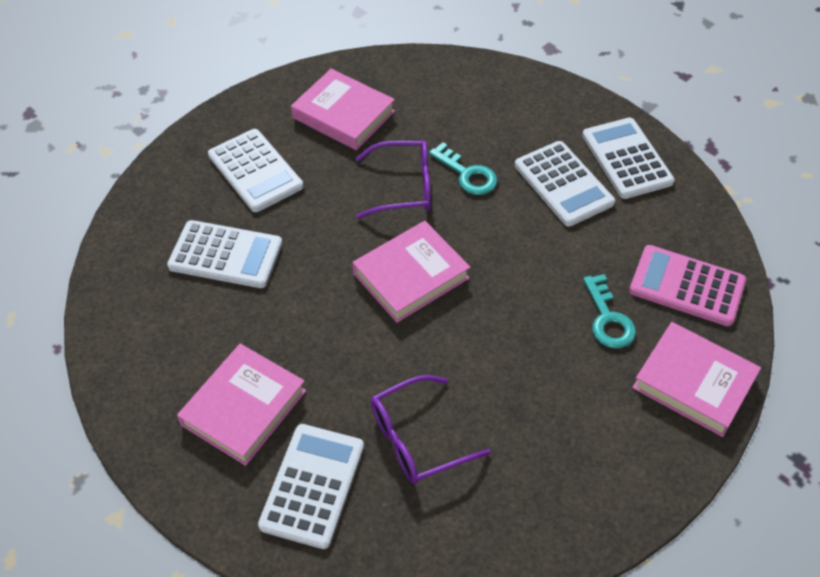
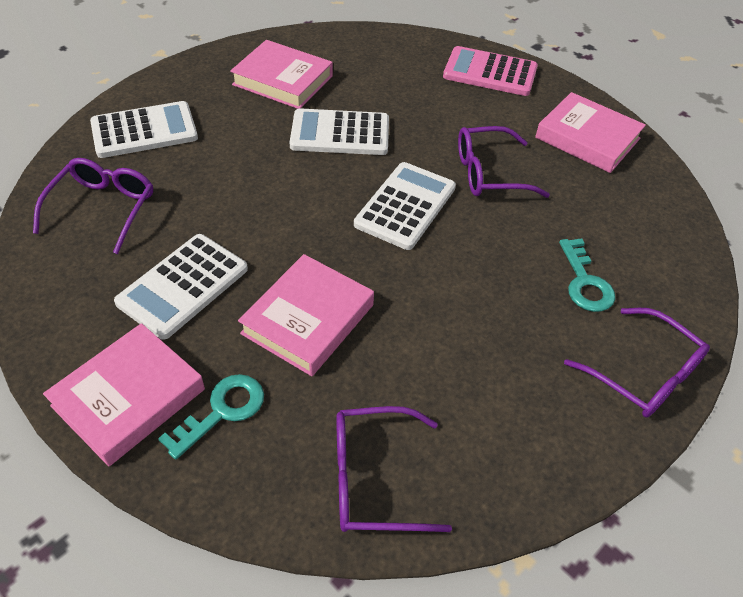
purple glasses: [355,141,431,219] [371,375,491,484] = 2 -> [33,158,153,254] [336,406,452,532] [458,126,550,198] [564,308,710,418] = 4
white calculator: [167,220,282,288] [208,129,303,212] [258,424,364,549] [515,141,615,227] [582,118,674,199] = 5 -> [90,101,198,158] [114,234,248,340] [290,108,389,155] [354,162,456,250] = 4

